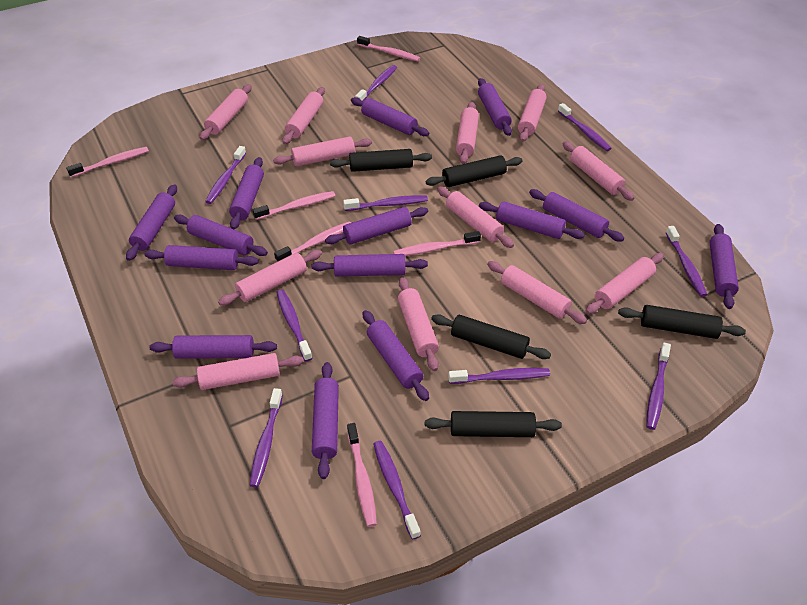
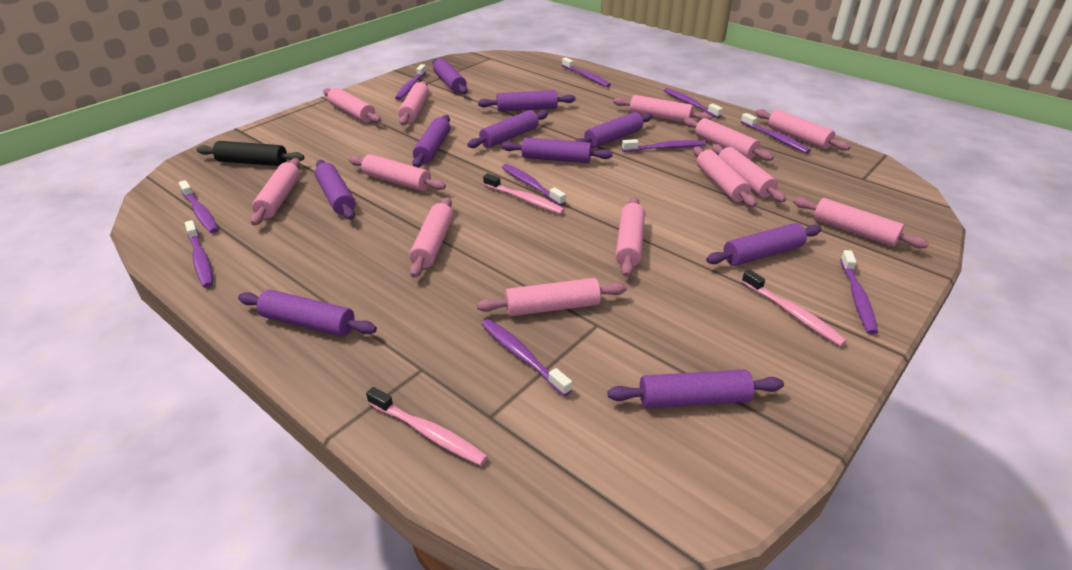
black rolling pin: [330,149,432,172] [425,155,522,187] [425,411,562,437] [431,314,551,359] [618,305,746,339] = 5 -> [197,141,305,166] = 1
pink rolling pin: [172,353,303,390] [200,84,251,140] [218,250,322,306] [273,137,372,166] [282,87,325,144] [398,277,439,371] [437,187,514,248] [456,102,479,164] [487,261,587,324] [518,84,547,142] [562,141,634,201] [585,253,664,314] = 12 -> [250,158,300,225] [323,88,381,123] [349,154,446,191] [398,81,429,125] [409,197,453,278] [477,278,627,316] [613,95,712,123] [615,197,645,277] [684,118,774,161] [693,147,757,207] [712,144,786,202] [756,109,851,151] [793,197,929,249] = 13
pink toothbrush: [66,147,149,177] [253,191,335,220] [274,221,351,262] [347,423,377,527] [357,36,420,61] [393,231,481,256] = 6 -> [366,387,488,466] [483,173,565,214] [742,269,847,346] = 3
purple rolling pin: [126,184,177,261] [144,245,259,270] [149,335,277,359] [174,215,268,256] [229,157,264,230] [312,254,428,277] [312,362,339,479] [325,207,428,245] [351,97,429,136] [363,310,429,401] [478,78,512,136] [479,201,585,239] [529,189,624,241] [709,224,739,309] = 14 -> [238,290,377,337] [315,160,355,220] [412,115,450,168] [433,59,468,94] [467,110,548,148] [478,90,576,112] [502,137,613,163] [575,112,652,148] [608,369,784,408] [706,223,821,266] = 10

